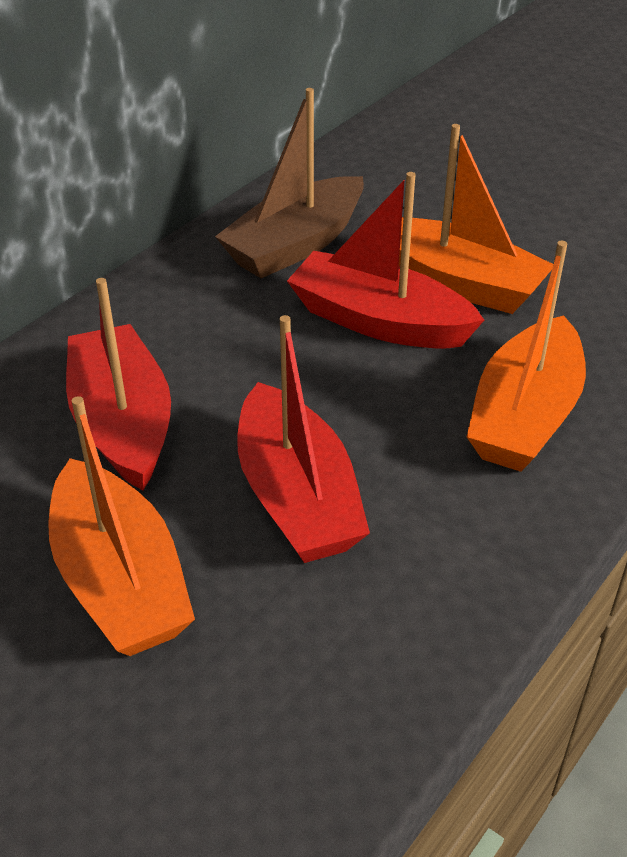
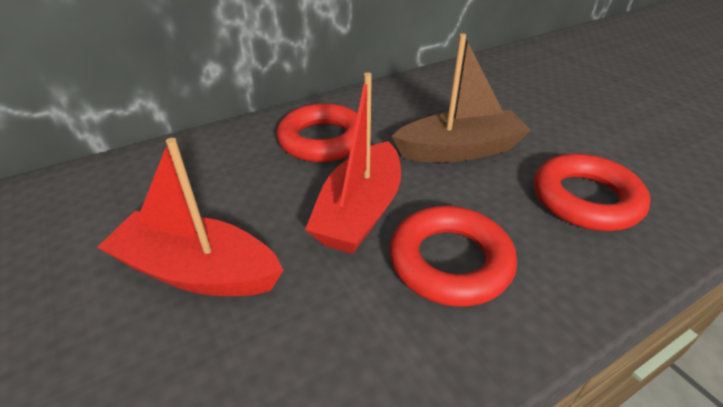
orange boat: [48,396,195,656] [399,124,553,314] [467,241,586,472] = 3 -> none = 0
red boat: [66,278,171,490] [237,315,370,563] [287,172,484,349] = 3 -> [97,138,283,296] [305,73,401,254] = 2
red ring: none = 0 -> [277,103,358,162] [390,206,517,307] [534,154,650,231] = 3

